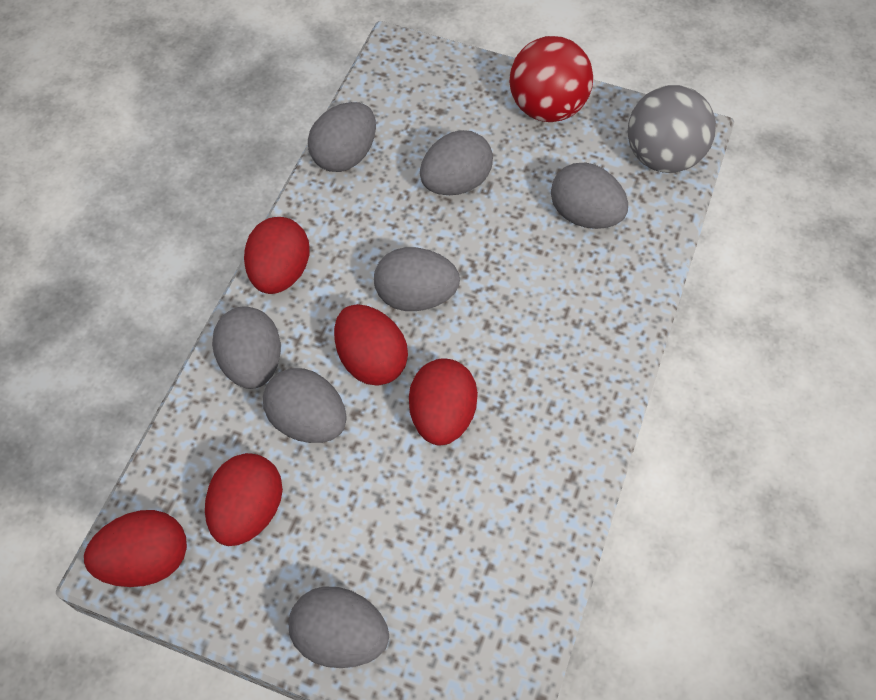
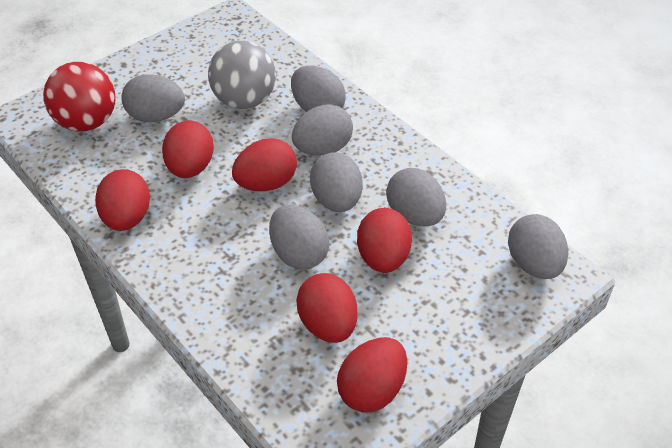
red egg: [84,510,187,587] [205,453,283,546] [244,217,310,294] [334,304,408,386] [409,359,478,445] = 5 -> [95,169,150,231] [162,120,214,178] [232,138,297,191] [296,273,357,343] [337,337,407,412] [357,208,412,273] = 6

